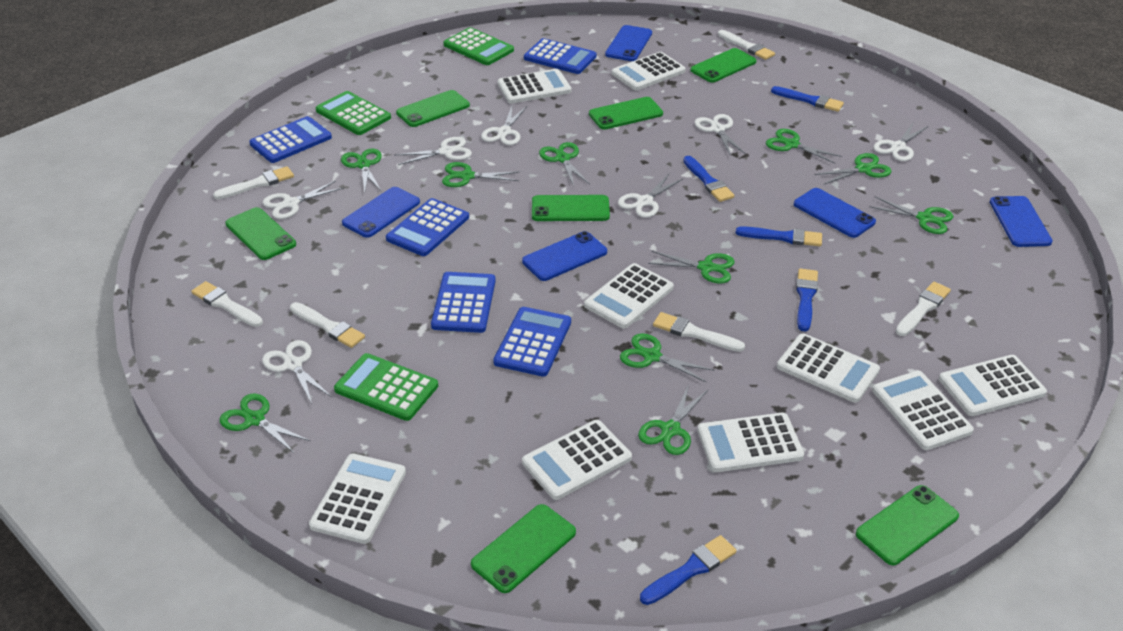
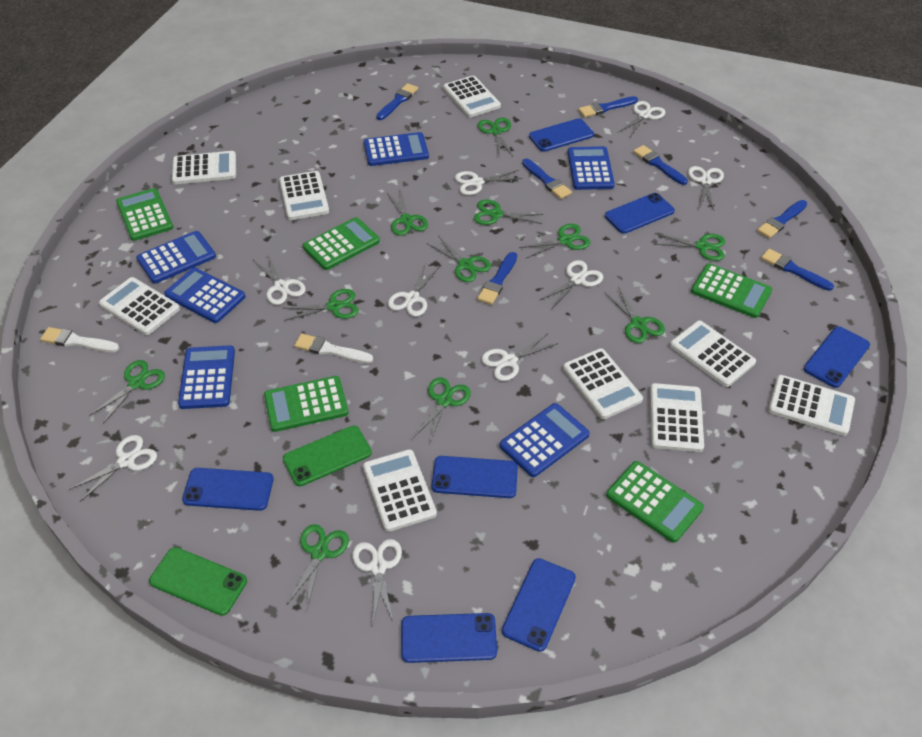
blue brush: [640,535,736,605] [683,156,734,202] [736,226,822,246] [771,86,844,112] [796,268,818,332] = 5 -> [376,83,418,120] [477,252,517,305] [522,158,572,199] [578,96,638,117] [633,145,688,185] [757,200,807,238] [761,249,834,291] = 7
blue calculator: [249,116,332,163] [386,198,469,256] [431,272,496,333] [493,307,571,377] [524,38,597,74] = 5 -> [136,231,216,284] [164,267,246,323] [178,345,235,409] [364,132,429,166] [500,403,590,477] [568,146,615,190] = 6
blue phone: [342,187,420,238] [522,231,607,281] [605,25,652,61] [794,188,876,238] [990,196,1053,247] = 5 -> [182,468,274,511] [401,613,497,663] [432,456,518,498] [502,558,576,652] [529,118,594,152] [605,193,675,234] [804,326,870,388] = 7
green calculator: [315,91,391,135] [334,353,438,421] [444,27,514,65] = 3 -> [116,188,173,241] [264,376,349,432] [303,217,380,270] [606,461,704,543] [691,264,772,318] = 5
green phone: [225,207,296,260] [396,90,470,127] [471,504,576,593] [532,195,610,221] [589,97,663,130] [690,48,757,83] [856,485,959,565] = 7 -> [149,547,247,616] [283,426,372,486] = 2
green scissors: [220,394,311,454] [341,148,382,193] [442,162,519,187] [539,142,590,186] [620,333,715,382] [638,384,708,455] [648,251,735,284] [766,129,842,164] [814,153,892,185] [869,196,953,234] = 10 -> [89,360,165,424] [284,289,359,321] [287,524,349,611] [386,188,428,236] [412,378,471,445] [428,236,491,282] [474,200,544,225] [478,118,513,156] [519,224,590,258] [604,286,665,343] [653,233,725,261] = 11
white brush: [191,281,263,327] [213,166,294,199] [290,302,365,348] [653,312,745,352] [718,30,775,60] [896,282,951,336] = 6 -> [40,327,119,352] [294,334,373,363] = 2
white scissors: [262,340,331,404] [263,181,344,219] [395,137,472,165] [481,106,527,145] [618,174,683,218] [695,114,746,156] [873,123,928,161] = 7 -> [69,435,157,502] [254,253,306,305] [352,539,402,623] [388,264,440,316] [455,170,523,195] [481,334,558,381] [540,260,603,310] [619,101,666,137] [688,166,724,210] = 9

